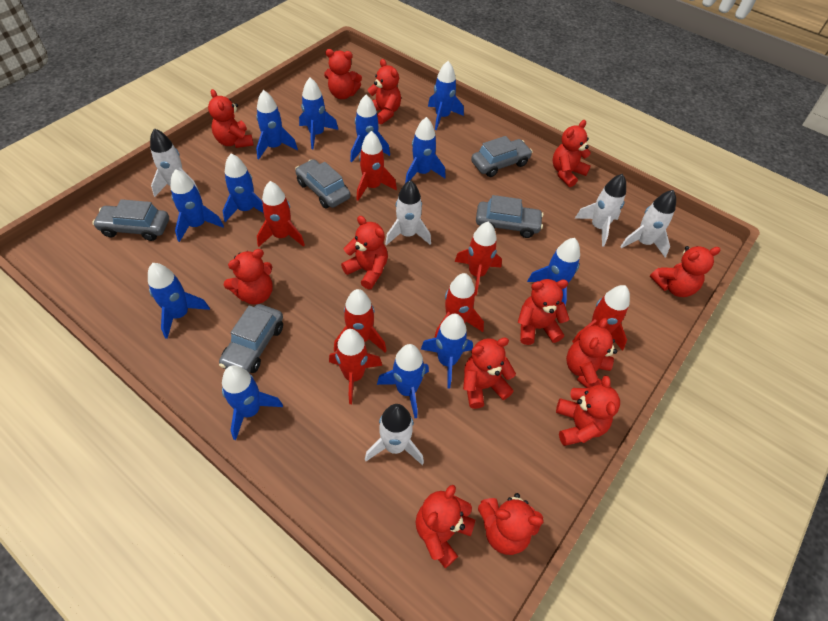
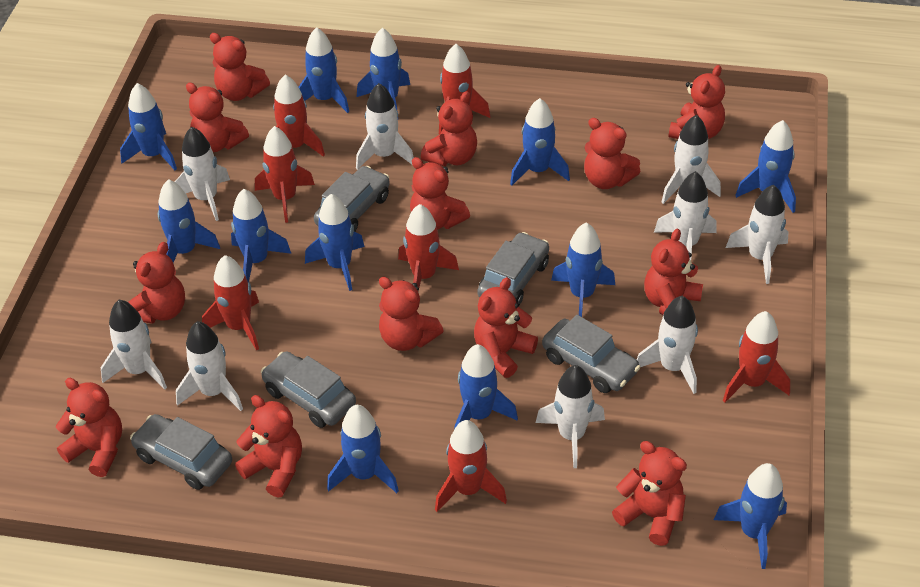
white rocket: [150,128,198,197] [365,404,424,465] [385,180,431,245] [575,174,626,247] [620,190,676,257] = 5 -> [101,300,167,390] [175,127,230,221] [176,321,243,411] [356,83,414,170] [536,365,605,468] [637,296,698,394] [654,171,716,260] [661,115,721,204] [726,185,789,284] = 9

